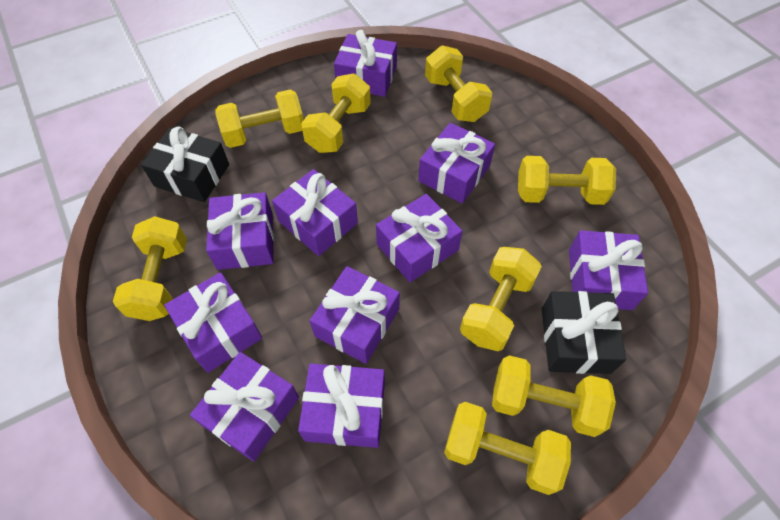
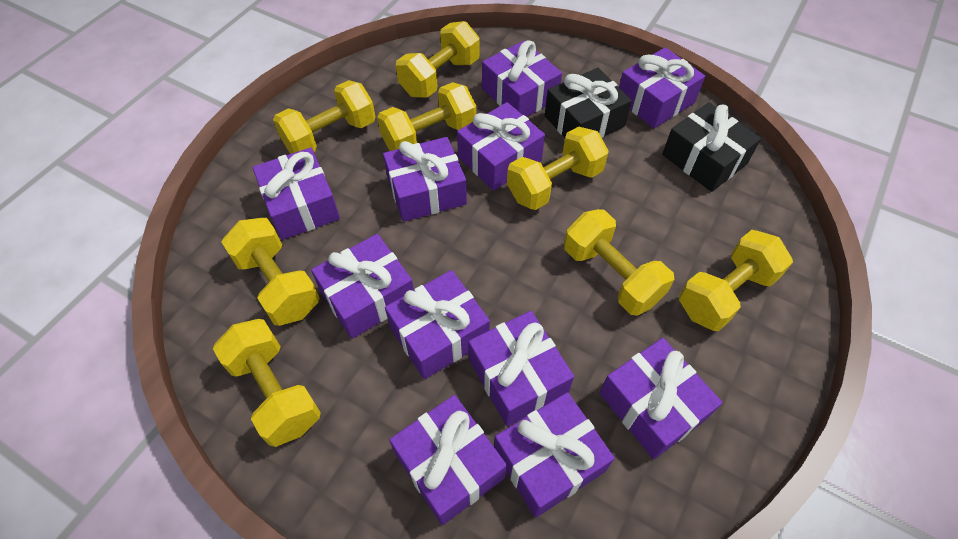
purple gift: [164,272,262,373] [190,352,299,462] [206,192,274,270] [272,169,358,256] [298,364,385,448] [310,266,400,364] [334,30,397,97] [376,194,463,282] [418,123,495,203] [569,230,648,310] = 10 -> [252,147,340,240] [311,234,414,339] [383,137,467,222] [385,270,490,379] [389,395,507,525] [457,102,545,191] [468,311,574,426] [482,40,562,117] [494,392,615,518] [600,338,723,459] [619,47,705,128] = 11

